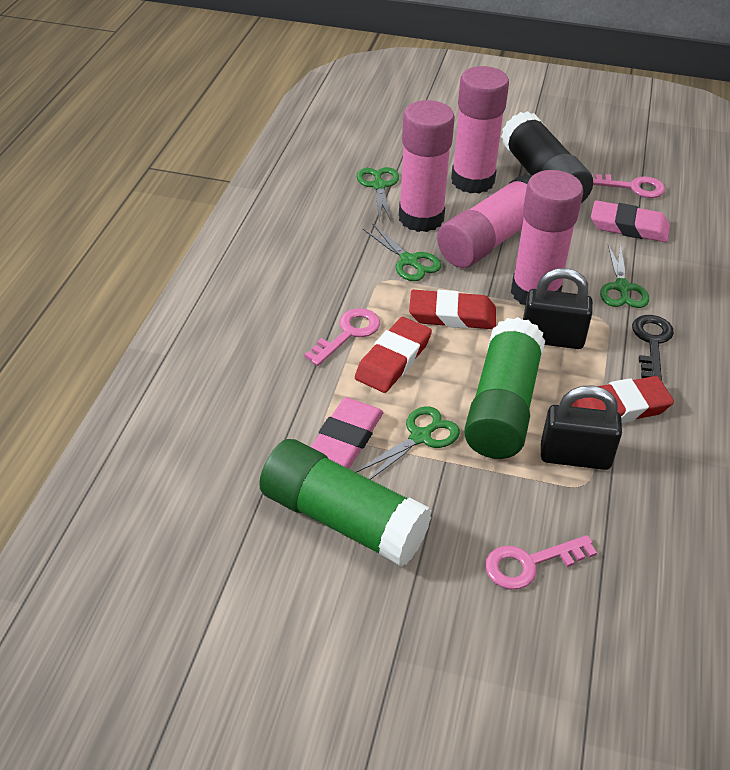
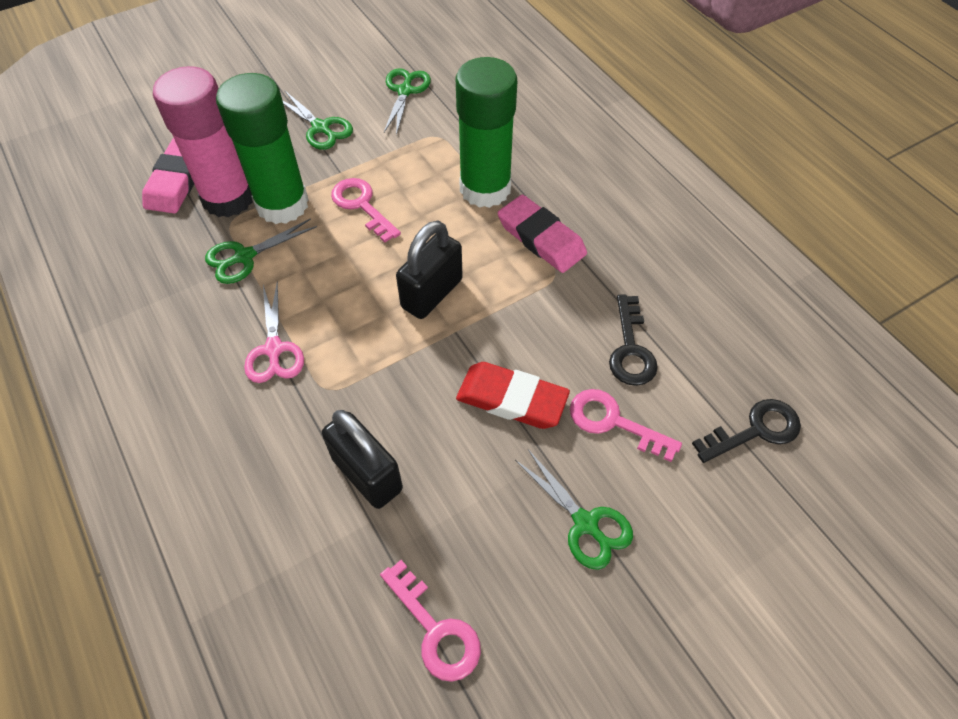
black glue stick: [501,111,593,203] = 1 -> none = 0
black key: [632,315,674,381] = 1 -> [609,294,658,386] [692,399,801,463] = 2
pink glue stick: [399,100,455,232] [437,174,533,268] [451,66,509,194] [511,170,583,305] = 4 -> [153,66,253,217] = 1
pink scissors: none = 0 -> [244,281,304,383] = 1
red eraser: [355,317,432,393] [409,290,496,329] [572,376,674,423] = 3 -> [456,362,570,429] = 1

